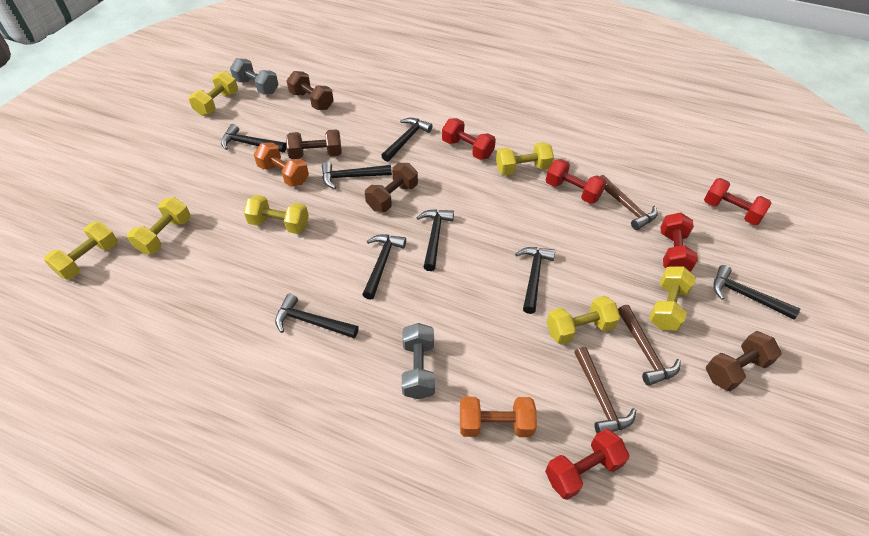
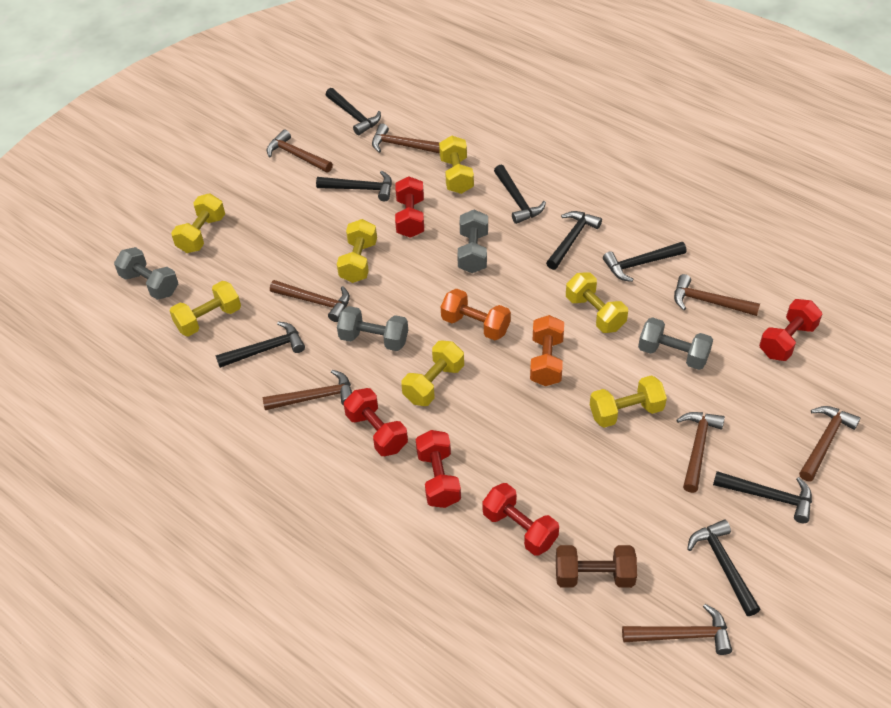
brown dumbbell: [286,129,342,159] [287,71,334,110] [365,163,418,212] [706,331,782,391] = 4 -> [556,545,637,588] = 1
brown hammer: [574,347,636,433] [600,175,658,230] [618,305,681,386] = 3 -> [263,370,352,410] [267,130,333,172] [270,280,350,322] [372,124,440,154] [622,604,732,655] [674,274,760,316] [677,412,725,493] [799,406,861,482] = 8
grey dumbbell: [230,58,279,94] [402,323,435,399] = 2 -> [114,247,178,300] [337,306,408,351] [457,210,488,273] [638,317,713,370] = 4

